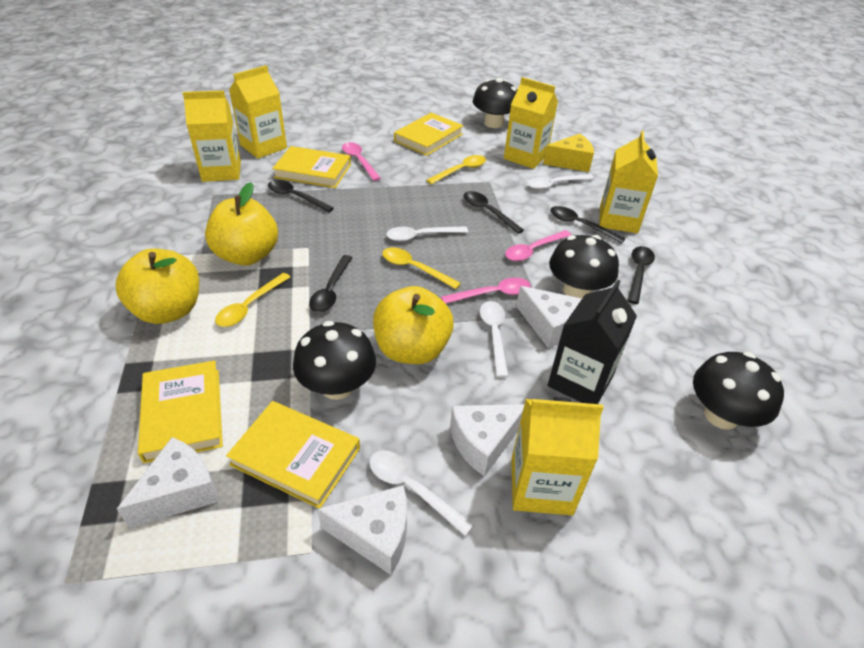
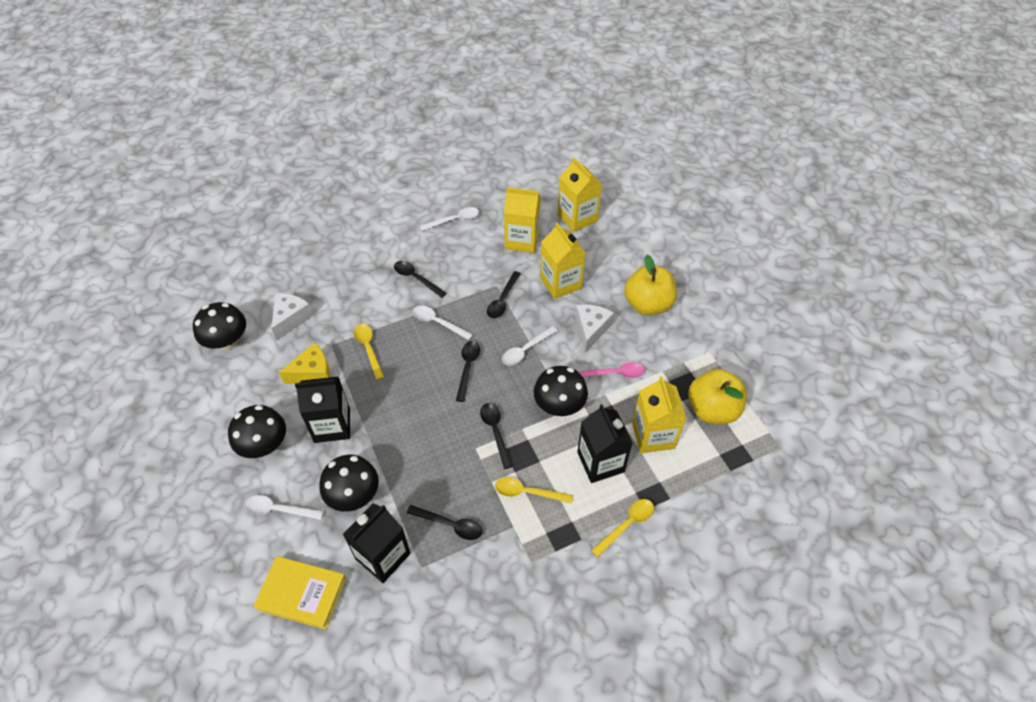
black carton: [548,280,637,404] = 1 -> [295,376,350,443] [343,504,411,583] [577,404,633,483] = 3
pink spoon: [342,142,381,181] [441,277,531,304] [505,230,571,261] = 3 -> [578,362,645,378] = 1
white cheese: [117,437,219,528] [317,485,407,575] [450,404,524,477] [516,286,582,348] = 4 -> [271,293,313,340] [575,304,614,352] = 2
yellow apple: [116,249,199,324] [205,182,278,266] [373,286,454,364] = 3 -> [624,255,677,315] [688,369,747,424] = 2
yellow book: [138,360,223,463] [226,401,360,508] [272,146,351,188] [394,113,463,156] = 4 -> [253,556,346,630] = 1
yellow carton: [183,91,241,182] [229,65,287,158] [504,77,558,169] [511,397,604,515] [599,131,658,233] = 5 -> [504,187,541,253] [540,223,586,299] [558,157,602,232] [632,376,687,453] = 4

